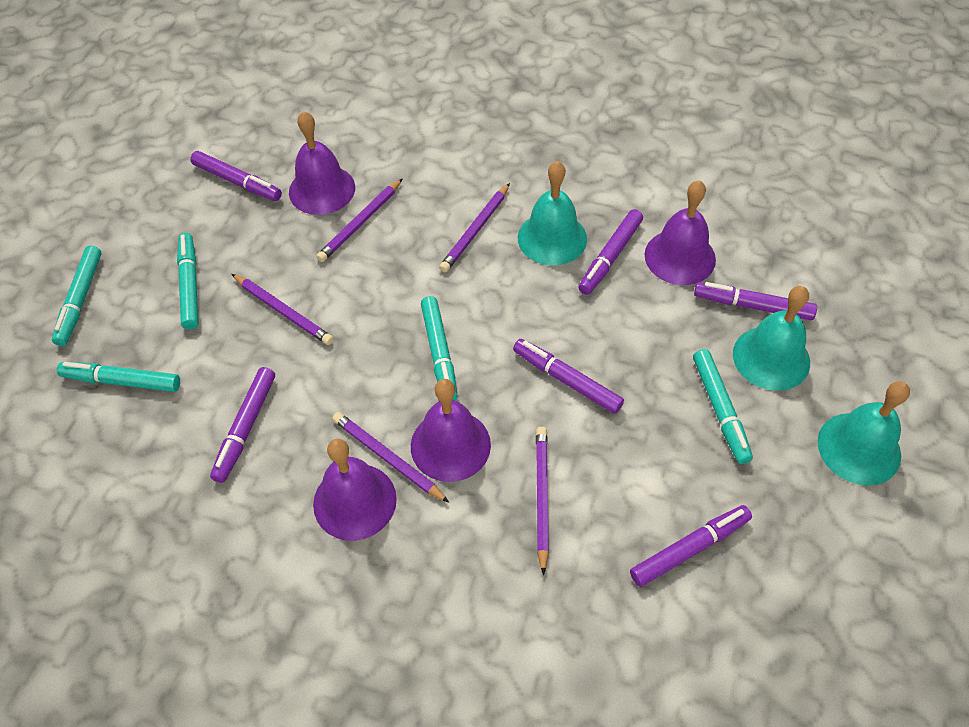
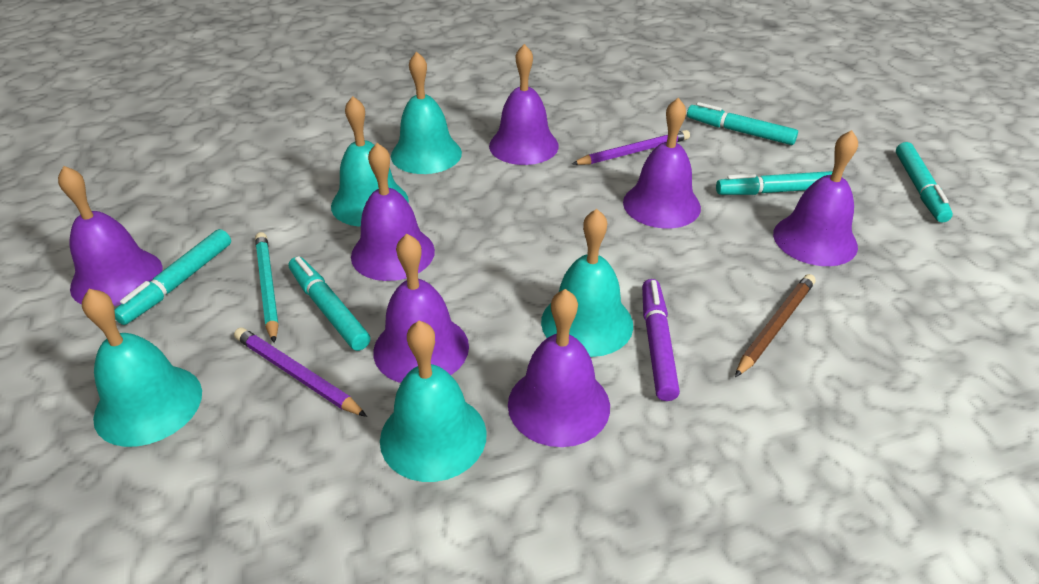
brown pencil: none = 0 -> [735,274,816,377] = 1
purple bell: [289,111,355,215] [313,439,397,541] [411,379,491,482] [644,180,716,285] = 4 -> [58,166,163,306] [351,143,435,281] [373,234,469,383] [489,44,559,165] [508,289,610,447] [623,98,701,229] [773,130,858,266] = 7
purple marker: [190,151,282,201] [210,367,275,483] [513,339,624,414] [578,209,643,295] [630,505,752,587] [694,282,817,320] = 6 -> [642,279,680,401] = 1
purple pencil: [232,274,333,345] [316,178,403,262] [332,412,449,503] [439,183,510,272] [536,427,549,575] = 5 -> [234,327,367,417] [572,130,690,165] = 2
turquoise bell: [518,161,587,265] [733,286,810,391] [818,381,910,486] = 3 -> [82,289,202,447] [331,96,409,227] [380,321,487,482] [391,51,462,174] [541,209,633,357] = 5
turquoise pencil: none = 0 -> [255,232,279,343] = 1

